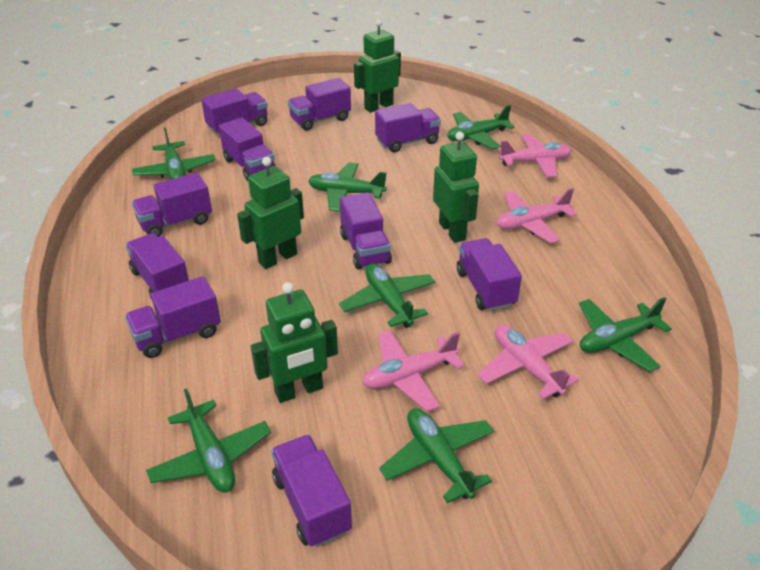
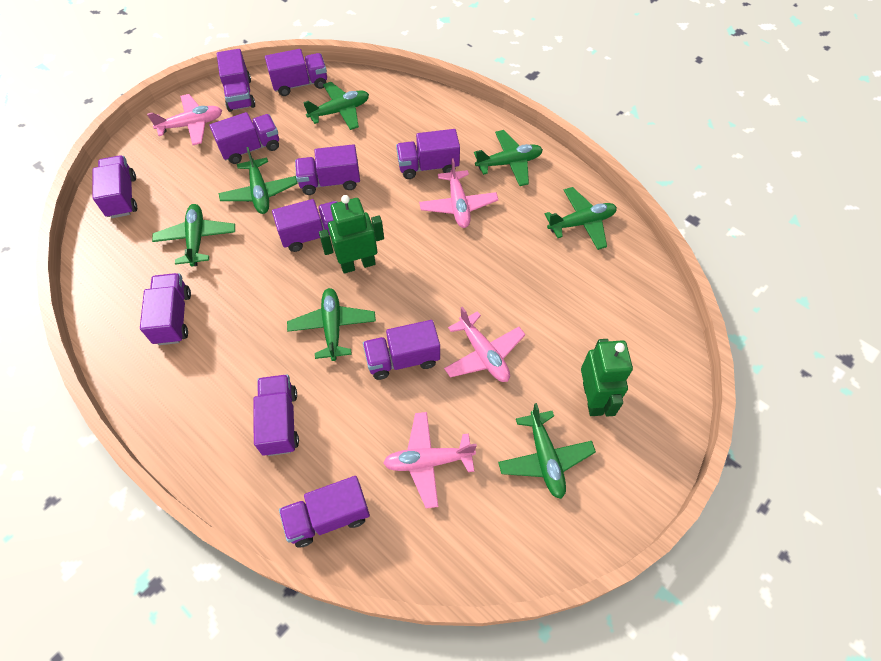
green robot: [237,157,304,269] [251,282,338,403] [354,19,401,113] [433,132,479,243] = 4 -> [319,195,384,273] [581,339,633,417] = 2
purple truck: [125,276,221,358] [126,233,189,299] [132,173,212,237] [201,88,268,134] [219,118,276,181] [271,435,352,547] [288,78,351,131] [340,192,392,269] [375,103,441,152] [457,238,522,311] = 10 -> [93,155,137,218] [140,273,191,345] [210,112,279,164] [217,49,255,112] [254,374,299,456] [265,49,327,96] [272,199,337,252] [279,476,370,547] [295,144,360,195] [363,320,440,380] [396,129,460,179] = 11

